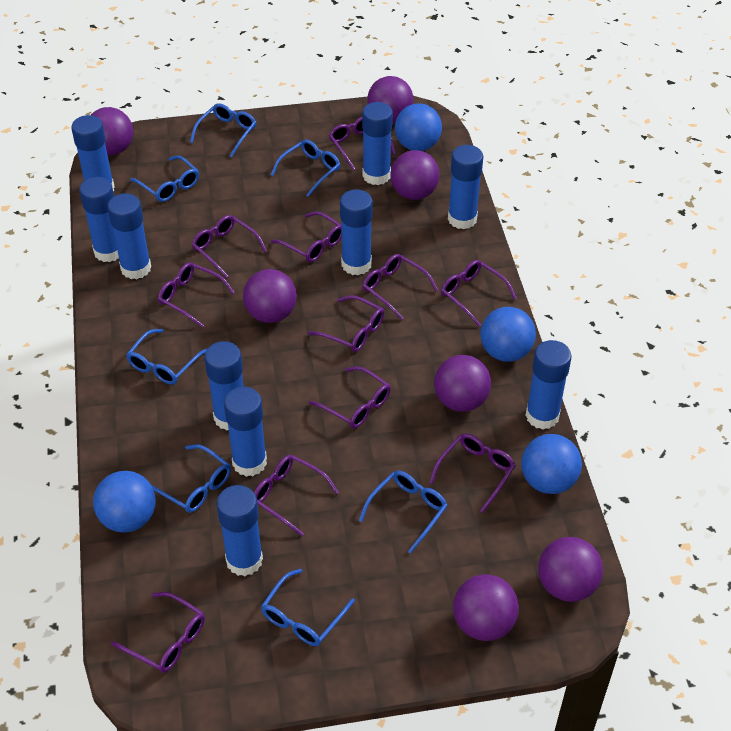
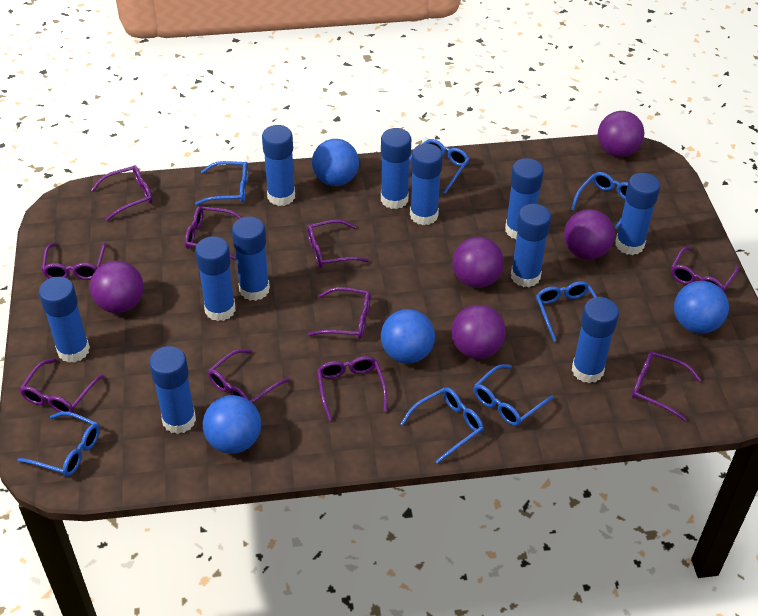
blue glue stick: [71,115,115,191] [79,177,119,262] [107,193,151,279] [204,341,243,431] [216,485,263,576] [224,387,267,477] [340,190,373,275] [362,102,393,185] [448,145,483,230] [525,340,572,429] = 10 -> [39,277,90,363] [149,346,196,434] [195,236,236,321] [232,217,270,301] [262,125,295,206] [381,128,411,209] [410,144,443,225] [505,158,544,239] [511,204,551,287] [572,297,619,383] [615,173,660,255] = 11
purple ball: [91,107,133,155] [243,269,297,323] [367,76,413,123] [391,150,439,200] [434,355,491,412] [453,574,519,641] [538,537,603,602] = 7 -> [90,261,144,313] [451,305,506,359] [452,237,504,288] [564,209,615,259] [598,111,645,157] = 5
purple glasses: [111,592,205,673] [158,262,235,328] [192,215,267,278] [254,455,339,536] [271,211,342,262] [308,295,384,352] [309,366,391,428] [329,117,396,170] [362,254,438,320] [429,433,516,513] [441,260,517,326] = 11 -> [19,358,104,413] [42,242,106,280] [91,165,153,221] [185,206,242,259] [208,349,290,403] [307,219,369,268] [308,287,371,339] [317,356,387,421] [632,351,701,421] [671,246,739,291] = 10

